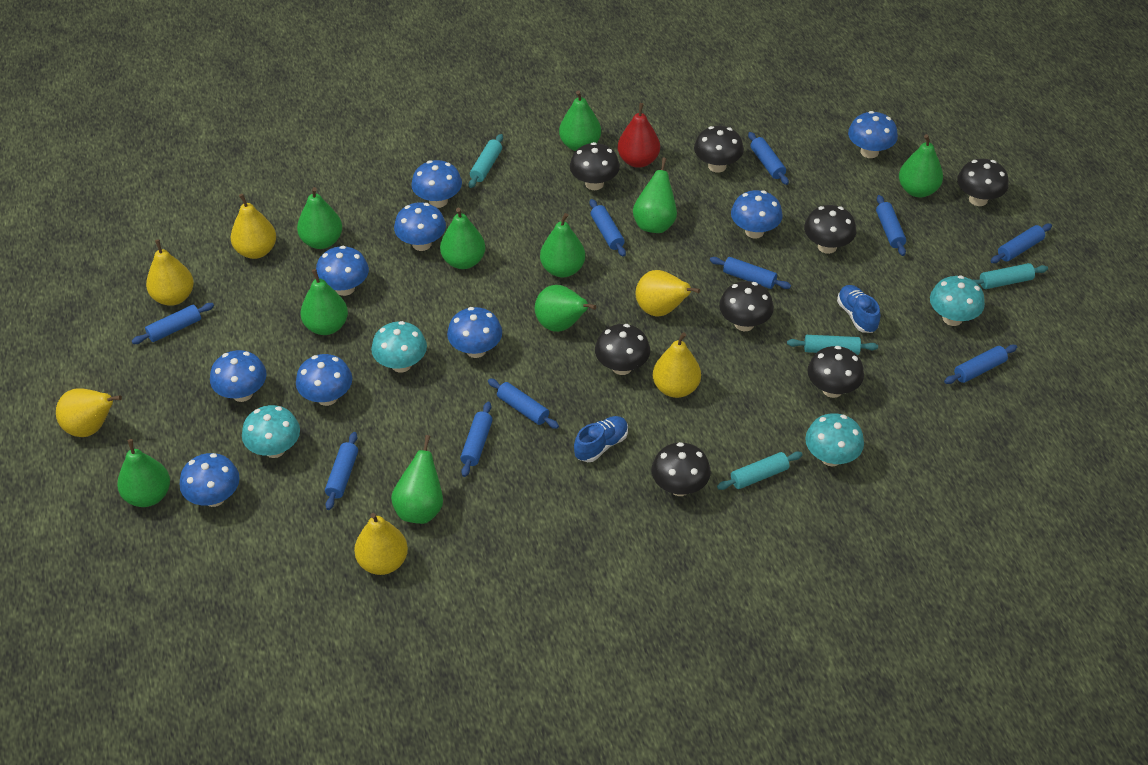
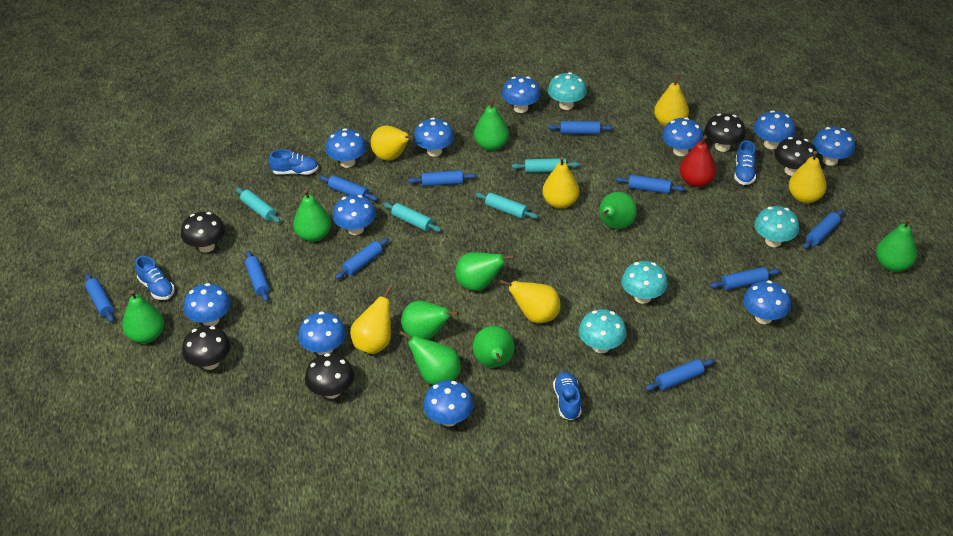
black mushroom: [570,142,620,190] [595,324,650,375] [652,442,711,496] [694,126,744,173] [719,281,774,331] [804,205,856,254] [807,346,864,398] [957,159,1009,206] = 8 -> [181,212,225,253] [182,326,231,370] [305,353,354,399] [705,113,746,152] [775,137,817,176] = 5
blue mushroom: [180,453,240,507] [210,350,267,402] [296,354,352,406] [316,246,369,296] [394,202,446,251] [411,160,462,208] [447,307,502,358] [731,190,783,239] [848,111,898,158] = 9 -> [184,283,231,326] [298,311,346,355] [326,128,366,168] [332,195,376,235] [414,118,454,157] [423,380,474,427] [502,76,541,113] [662,117,703,156] [743,280,791,324] [754,110,795,149] [813,127,855,166] = 11
blue shoe: [574,416,628,462] [837,285,880,333] = 2 -> [135,256,175,300] [268,149,318,175] [553,372,581,420] [734,140,756,185] = 4
green pear: [117,439,170,507] [297,187,342,249] [300,269,348,335] [391,435,443,524] [440,208,485,269] [535,285,596,332] [540,213,585,278] [559,90,601,151] [633,158,677,233] [899,134,943,197] = 10 -> [122,290,164,343] [293,189,331,242] [400,331,461,385] [401,300,459,340] [455,252,514,291] [473,326,514,368] [474,98,509,151] [599,192,637,229] [876,219,917,272] = 9

